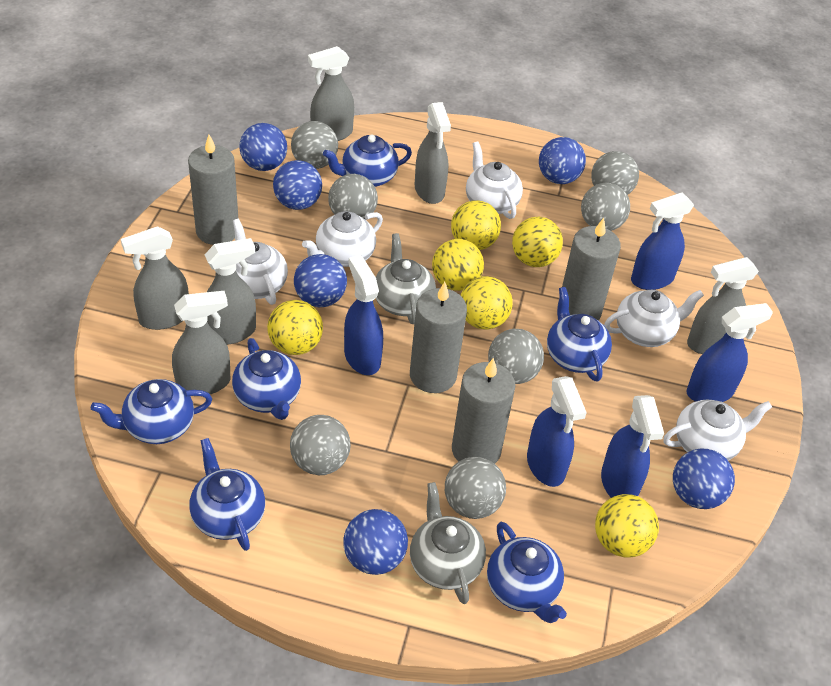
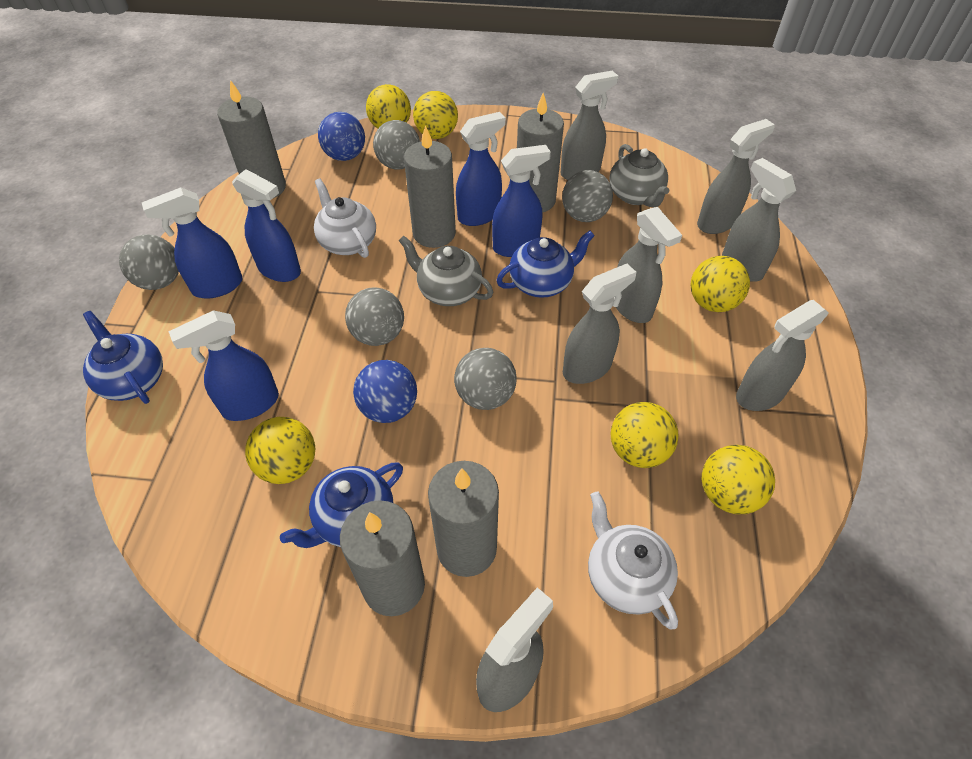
blue ball: [239,123,287,171] [273,160,322,210] [294,254,347,307] [343,509,408,575] [539,137,586,184] [673,449,735,509] = 6 -> [318,112,365,161] [353,360,417,423] = 2
blue teapot: [91,379,212,444] [189,438,265,551] [232,338,301,420] [323,134,412,187] [487,522,567,623] [547,287,612,382] = 6 -> [83,311,163,404] [280,462,403,548] [496,231,595,298] = 3
grey ball: [290,415,351,475] [291,121,338,169] [328,174,378,220] [445,457,506,519] [488,329,544,384] [581,183,630,231] [591,151,639,195] = 7 -> [119,235,179,290] [345,287,404,346] [373,120,420,169] [454,348,517,410] [562,170,613,222] = 5
grey candle: [188,135,238,245] [410,282,467,393] [452,358,516,464] [558,218,621,320] = 4 -> [217,80,286,198] [340,500,425,616] [404,126,456,248] [428,461,499,577] [517,93,564,213] = 5
grey spray bottle: [121,226,189,330] [172,291,230,394] [205,238,256,345] [308,46,354,141] [415,102,451,204] [687,257,759,354] = 6 -> [476,587,553,712] [561,71,618,180] [563,264,636,384] [616,207,682,323] [697,119,775,234] [722,158,796,282] [736,300,829,411] = 7
white teapot: [233,219,288,305] [302,211,383,267] [466,142,523,219] [604,290,704,347] [663,399,772,460] = 5 -> [314,178,376,258] [588,491,678,629] = 2

